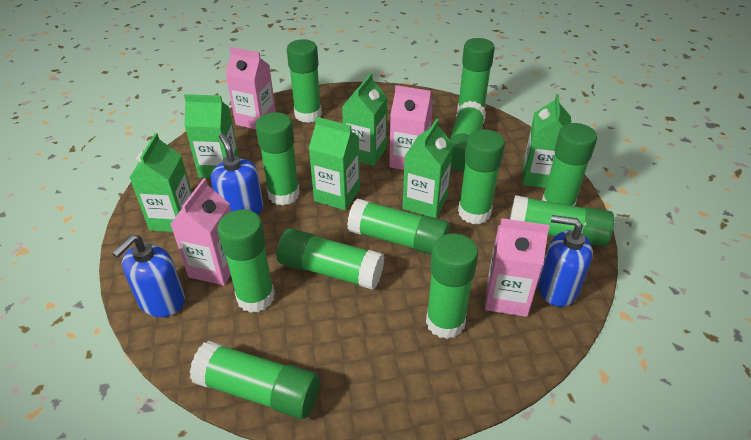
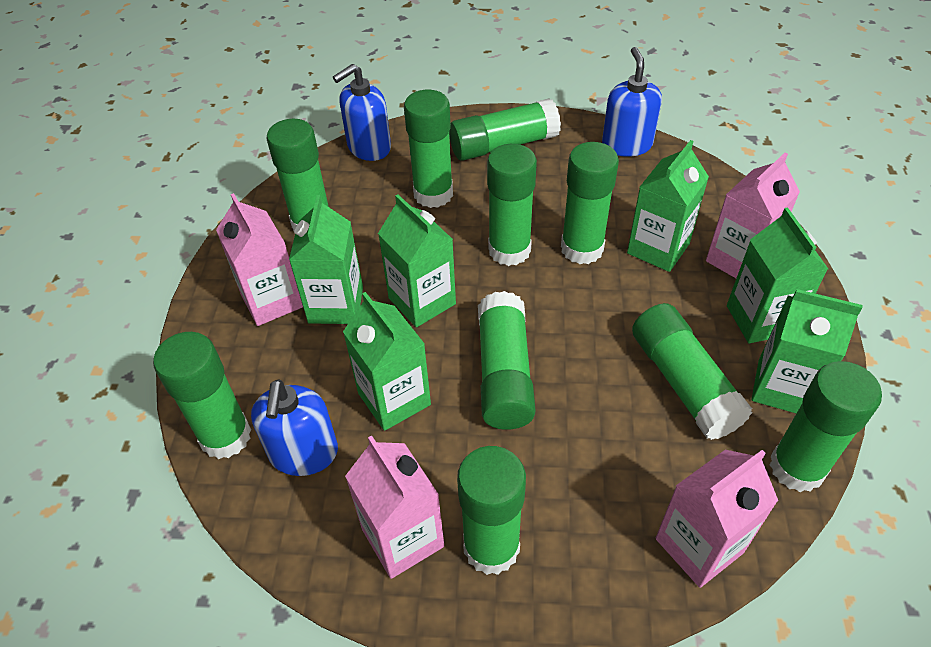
green glue stick: [189,341,320,419] [218,210,275,313] [256,112,300,205] [276,228,384,290] [287,39,322,123] [347,199,450,255] [426,234,478,339] [450,101,486,171] [457,38,495,111] [458,129,505,224] [510,195,614,247] [542,123,597,206] = 12 -> [153,332,251,459] [266,119,329,231] [404,90,453,208] [449,98,561,161] [457,446,526,575] [478,291,535,430] [487,144,537,266] [561,142,619,264] [632,303,752,440] [770,361,882,492] = 10

